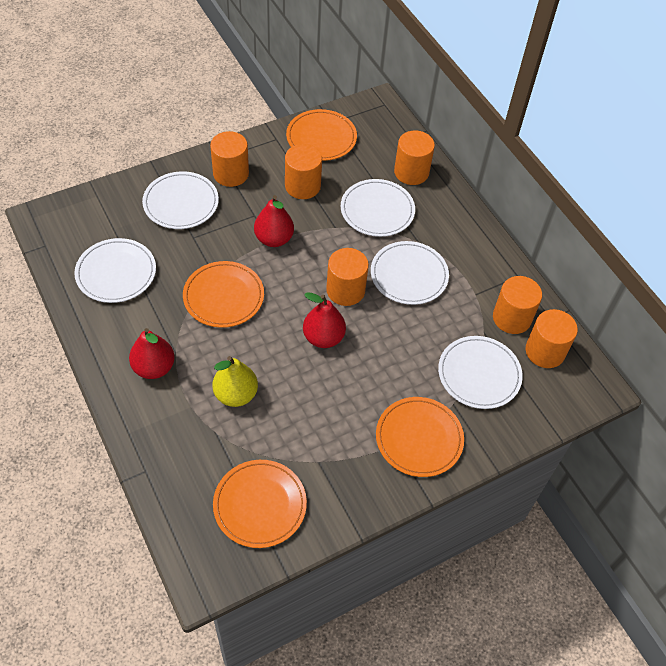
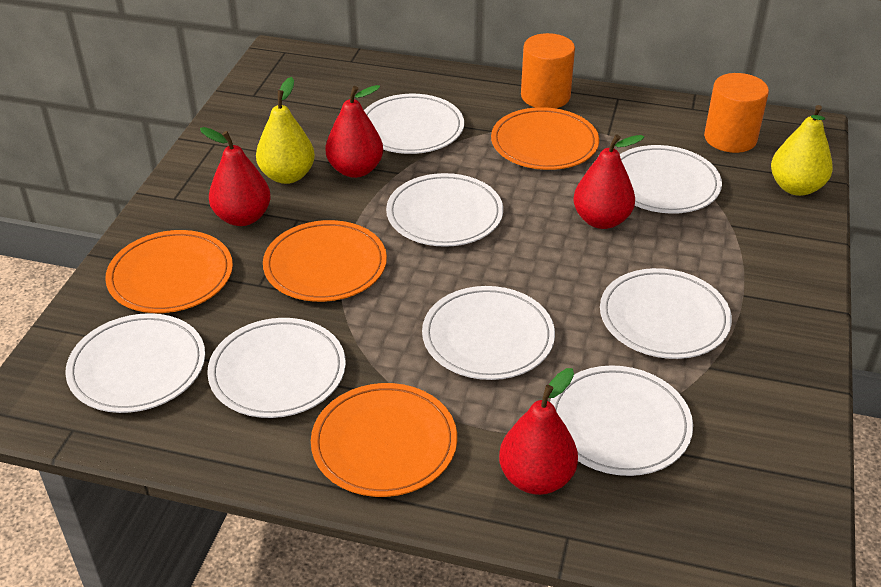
orange cylinder: [210,131,249,187] [285,144,322,199] [326,248,369,306] [394,131,435,185] [493,276,542,334] [526,309,578,368] = 6 -> [521,33,575,108] [704,73,769,153] = 2
red pear: [129,328,175,379] [254,195,294,247] [303,292,346,348] = 3 -> [200,127,271,226] [326,85,383,178] [499,368,578,495] [573,135,644,229] = 4
white plate: [74,238,156,303] [142,171,219,229] [341,179,415,237] [371,241,449,305] [438,336,523,409] = 5 -> [65,313,205,413] [207,318,346,418] [364,94,464,154] [386,173,503,247] [422,286,555,380] [550,365,693,476] [600,268,732,359] [620,145,722,214] = 8
yellow pear: [213,356,258,407] = 1 -> [256,77,315,184] [771,105,833,196] = 2

